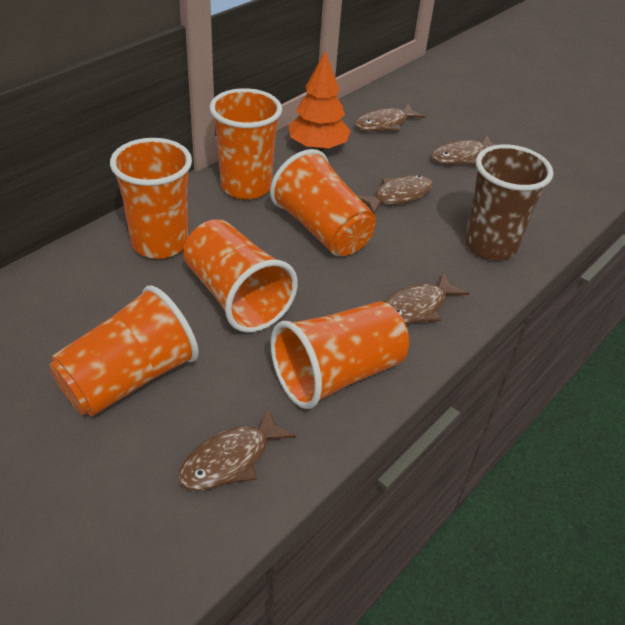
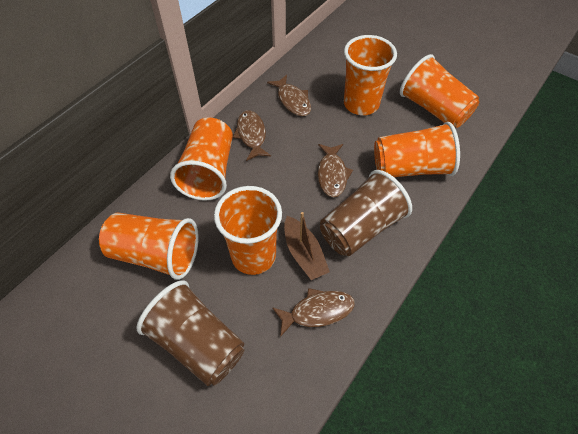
brown boat: none = 0 -> [284,212,330,280] = 1
brown cup: [465,144,554,261] = 1 -> [137,280,245,386] [320,170,412,256] = 2
brown fish: [178,407,296,491] [355,103,425,131] [357,175,433,214] [384,272,469,325] [431,136,495,165] = 5 -> [233,110,271,161] [267,75,311,116] [272,288,355,337] [318,144,353,197] = 4
orange tree: [288,51,350,151] = 1 -> none = 0

